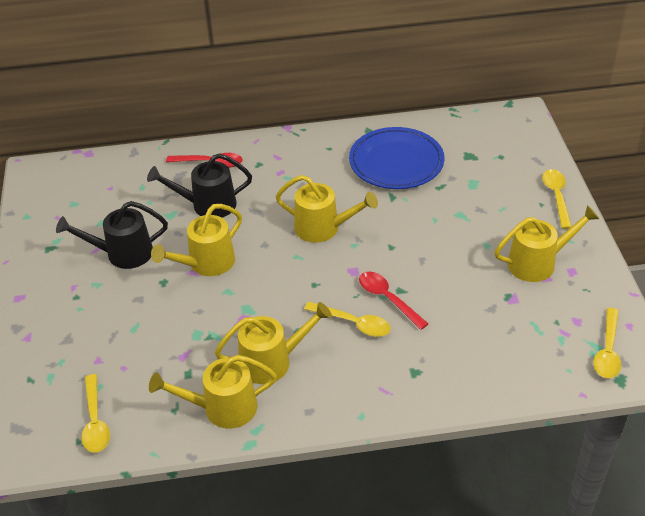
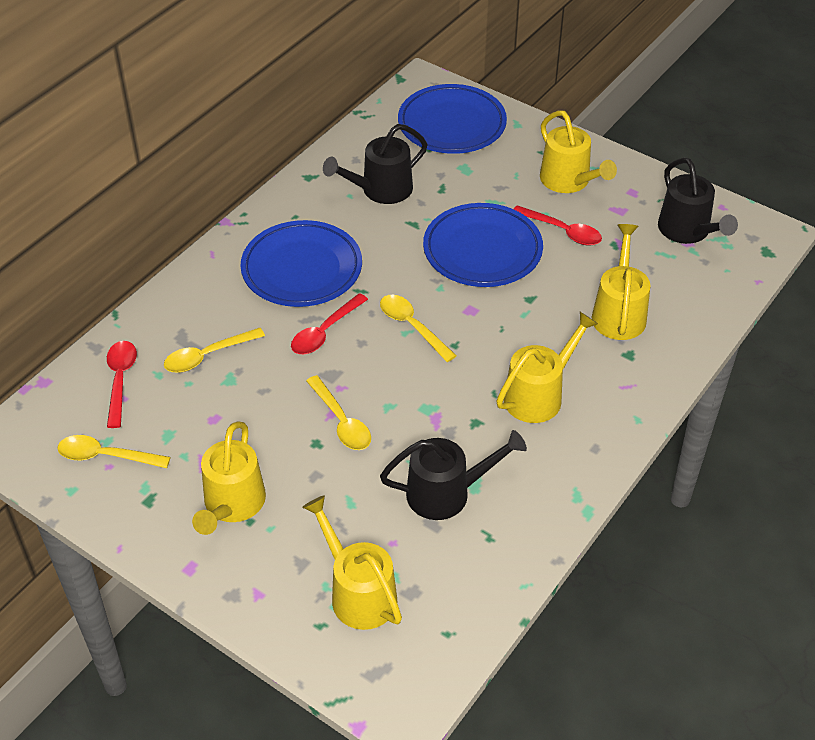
black watering can: [56,201,168,269] [147,153,252,218] = 2 -> [323,124,427,204] [380,430,527,520] [658,158,738,244] = 3
blue plate: [349,127,444,189] = 1 -> [241,220,362,307] [398,84,507,154] [423,203,543,287] = 3
red spoon: [166,153,243,168] [359,272,428,330] = 2 -> [107,341,137,428] [291,293,368,354] [514,205,602,246] = 3

